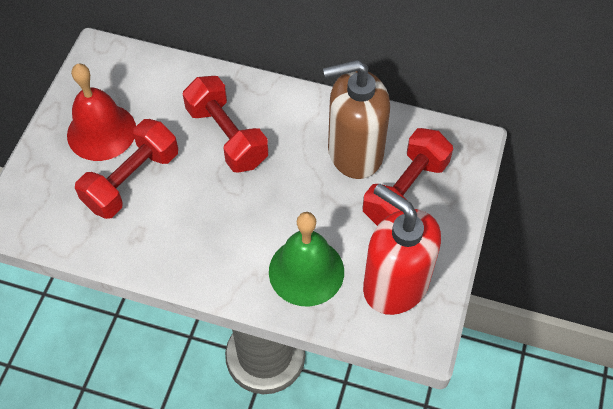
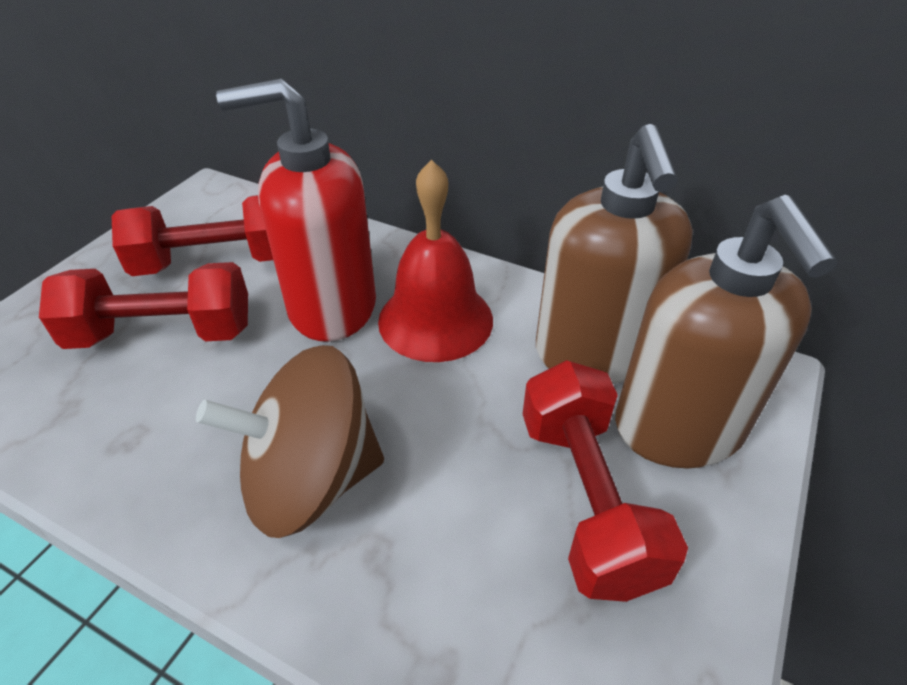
brown soap dispenser: [323,60,390,179] = 1 -> [536,124,693,384] [615,195,837,468] = 2
brown spinning top: none = 0 -> [196,345,384,538] = 1
green bell: [269,212,344,306] = 1 -> none = 0

